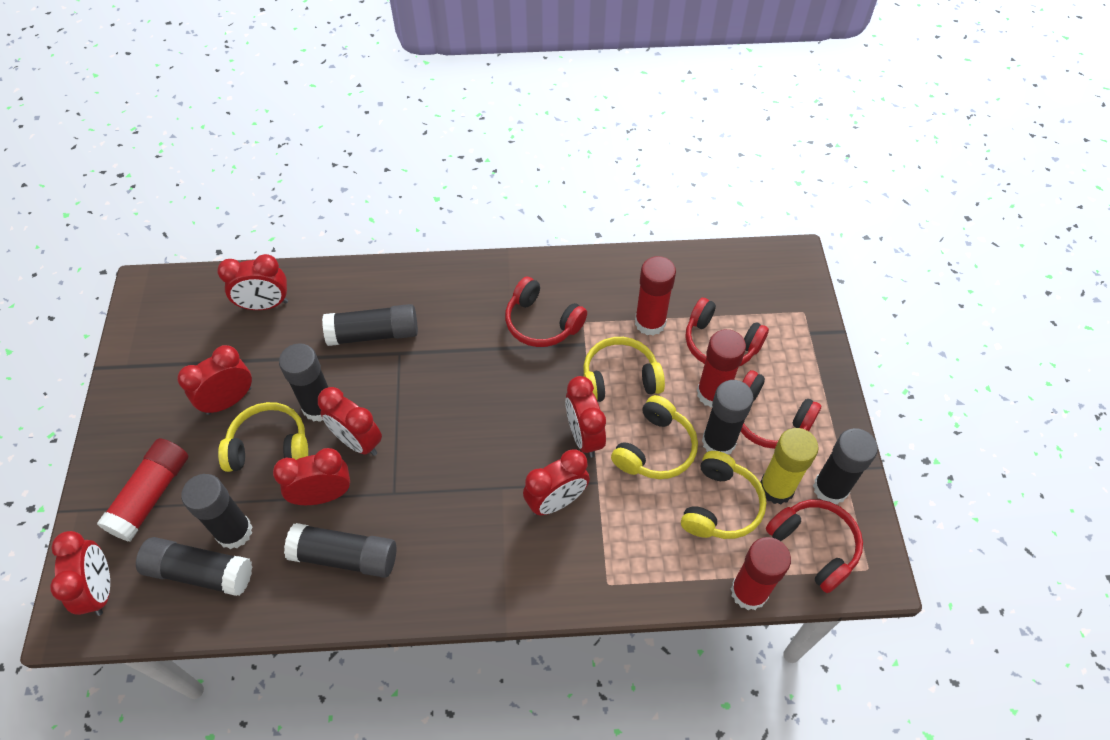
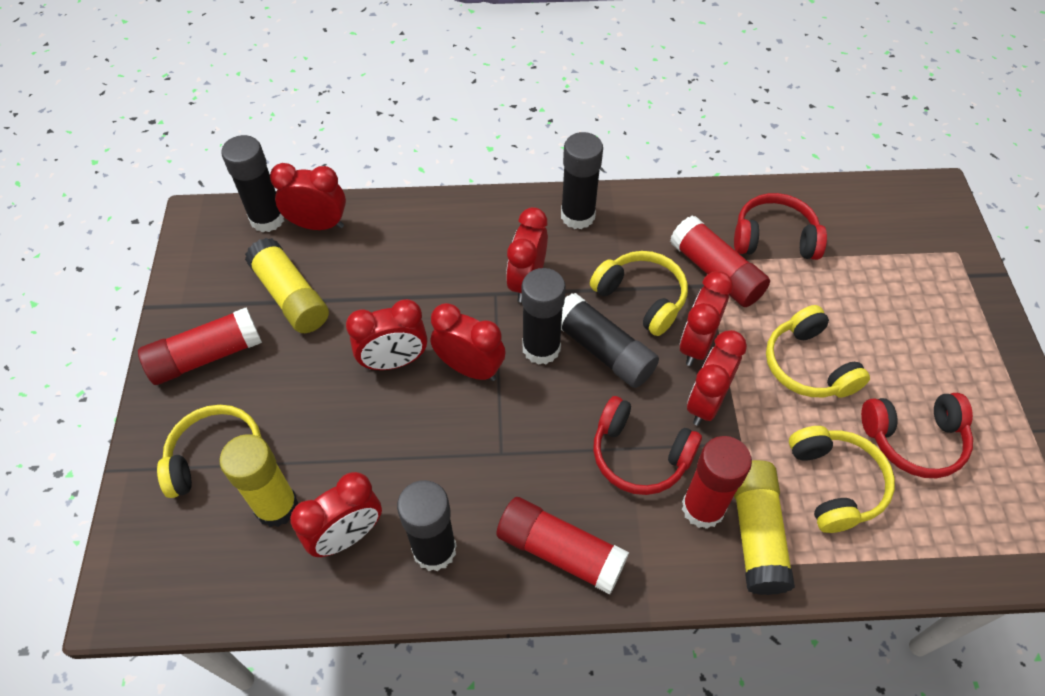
black glue stick: [136,537,252,596] [181,474,253,549] [279,343,328,422] [284,523,396,578] [322,304,418,346] [702,380,754,454] [813,428,878,505] = 7 -> [221,135,284,232] [397,480,457,571] [522,268,566,365] [561,132,603,229] [561,293,659,388] = 5
red headphones: [505,277,587,347] [686,298,769,366] [740,370,821,449] [766,499,863,593] = 4 -> [593,396,702,495] [734,193,827,260] [861,393,973,478] = 3
yellow glue stick: [760,428,818,504] = 1 -> [220,434,299,527] [245,238,329,333] [734,460,795,595] = 3

